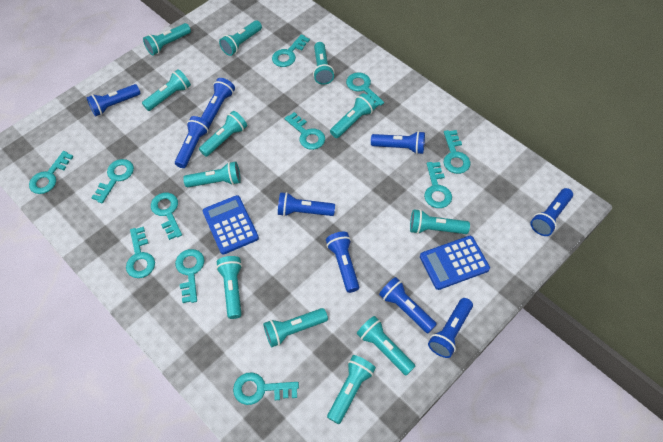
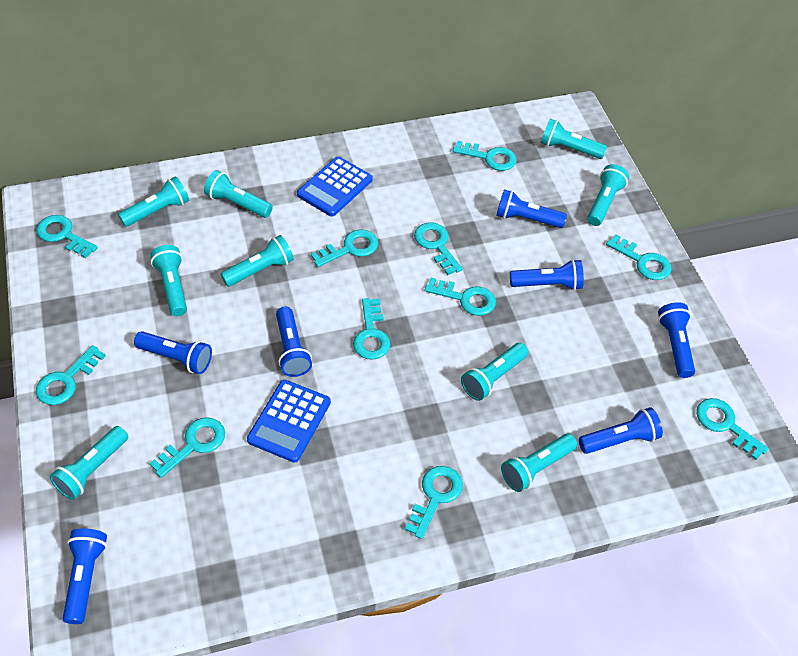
blue flashlight: [86,84,141,117] [175,116,210,168] [201,78,235,125] [278,192,335,217] [326,232,359,293] [371,131,425,154] [379,277,437,333] [428,298,473,358] [530,188,573,236] = 9 -> [63,528,107,624] [134,331,212,374] [276,306,312,377] [496,189,567,228] [510,259,584,290] [579,407,663,454] [658,302,695,378] = 7
turquoise flashlight: [142,69,191,111] [143,23,191,55] [183,161,241,187] [199,111,247,157] [216,256,242,319] [219,20,262,56] [263,308,328,347] [313,42,334,85] [327,355,376,424] [330,93,376,138] [357,316,415,376] [410,209,470,234] = 12 -> [49,426,128,500] [118,176,189,227] [150,245,187,316] [204,170,273,218] [221,235,294,287] [461,343,528,401] [501,434,577,492] [541,119,607,159] [587,164,629,226] = 9

